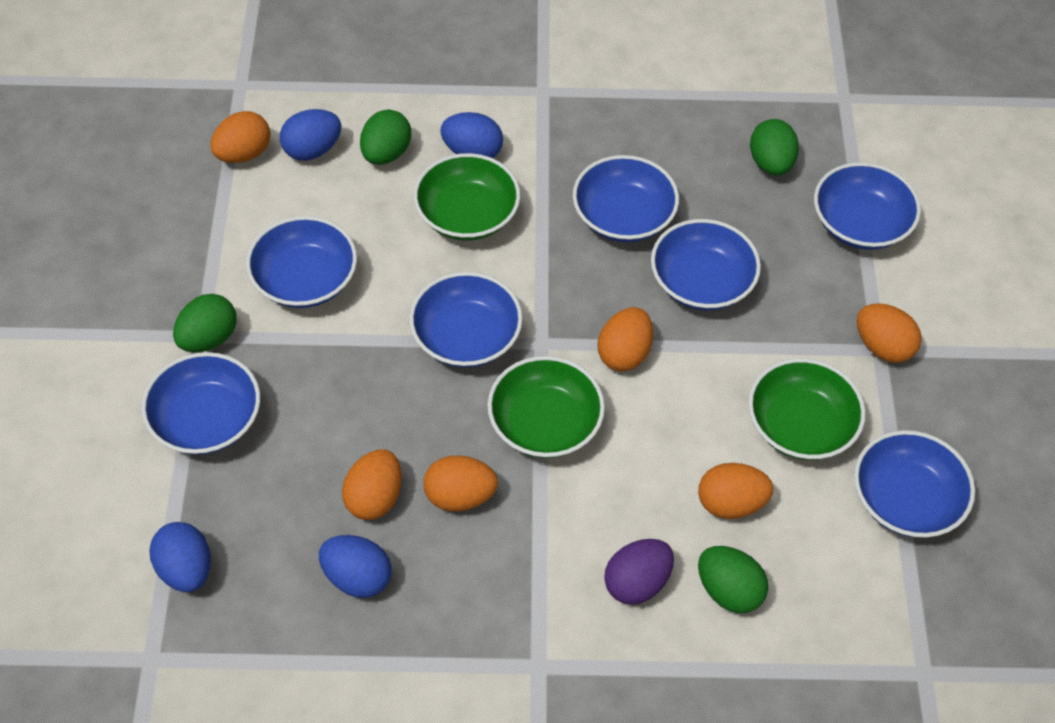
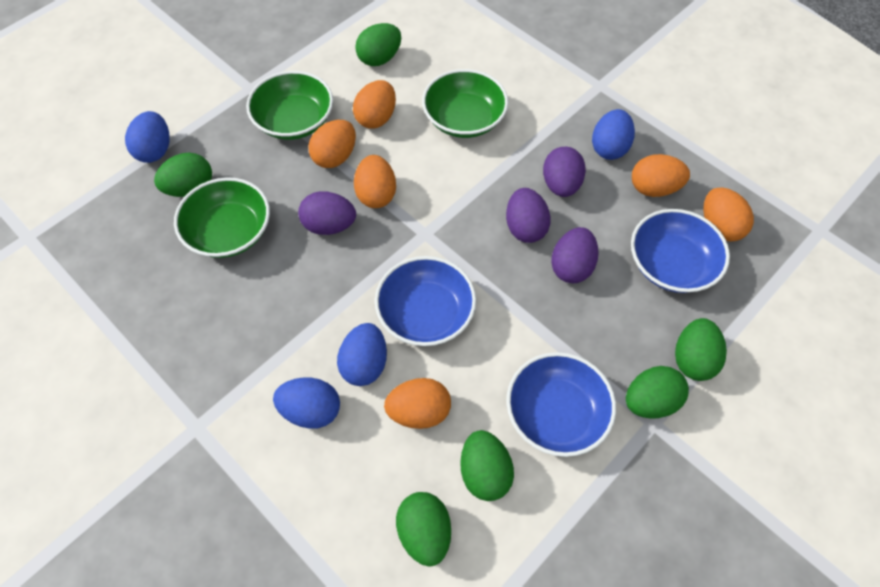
blue bowl: [142,352,260,455] [246,216,357,308] [409,272,523,368] [573,155,679,242] [651,219,761,310] [814,162,921,250] [854,430,975,538] = 7 -> [375,256,476,346] [506,352,616,457] [631,209,730,293] = 3
green egg: [173,294,237,352] [360,110,411,165] [698,546,768,613] [750,119,799,175] = 4 -> [154,153,212,197] [355,23,401,66] [396,492,451,567] [460,430,514,501] [626,366,689,419] [675,318,727,381] = 6
purple egg: [604,539,674,605] = 1 -> [298,191,356,235] [506,188,551,243] [543,147,586,197] [551,227,599,283] = 4

